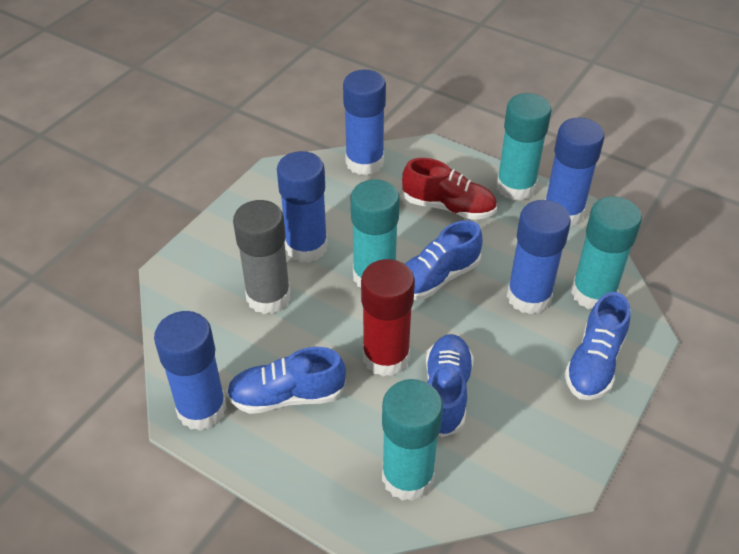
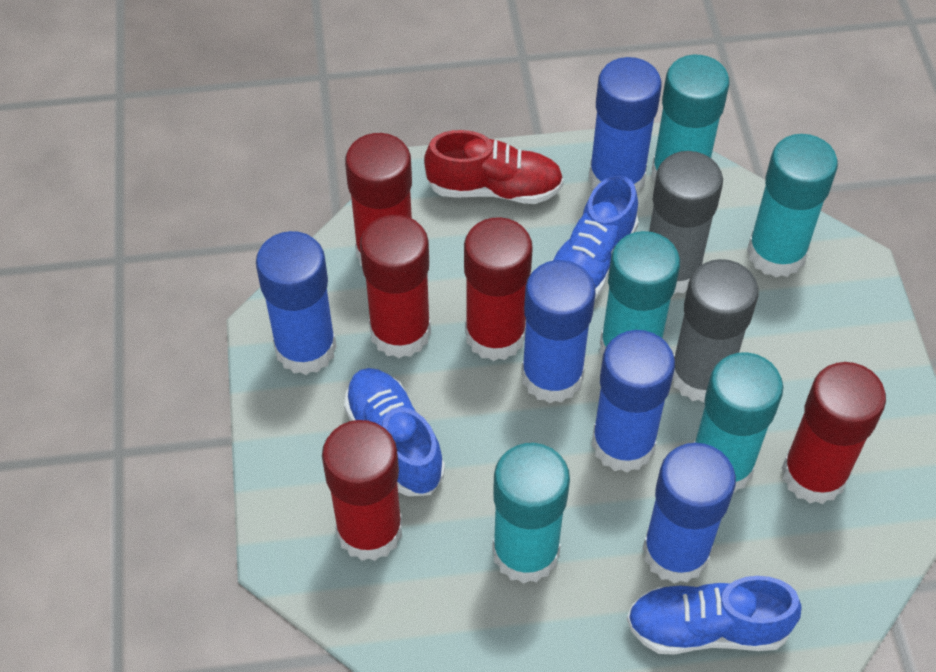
blue shoe: [227,347,346,414] [405,220,483,300] [426,334,474,437] [565,292,631,400] = 4 -> [344,368,445,496] [552,175,639,299] [627,576,802,655] = 3
grey glue stick: [233,200,291,314] = 1 -> [649,151,723,294] [672,259,759,403] = 2
red glue stick: [361,259,415,376] = 1 -> [322,420,402,561] [345,133,412,266] [360,215,431,358] [464,217,533,361] [782,362,886,504] = 5
turquoise glue stick: [351,179,400,287] [382,379,443,501] [496,93,551,201] [571,196,642,309] = 4 -> [492,443,570,584] [600,231,680,355] [651,55,730,181] [694,352,783,494] [747,134,838,277] = 5

